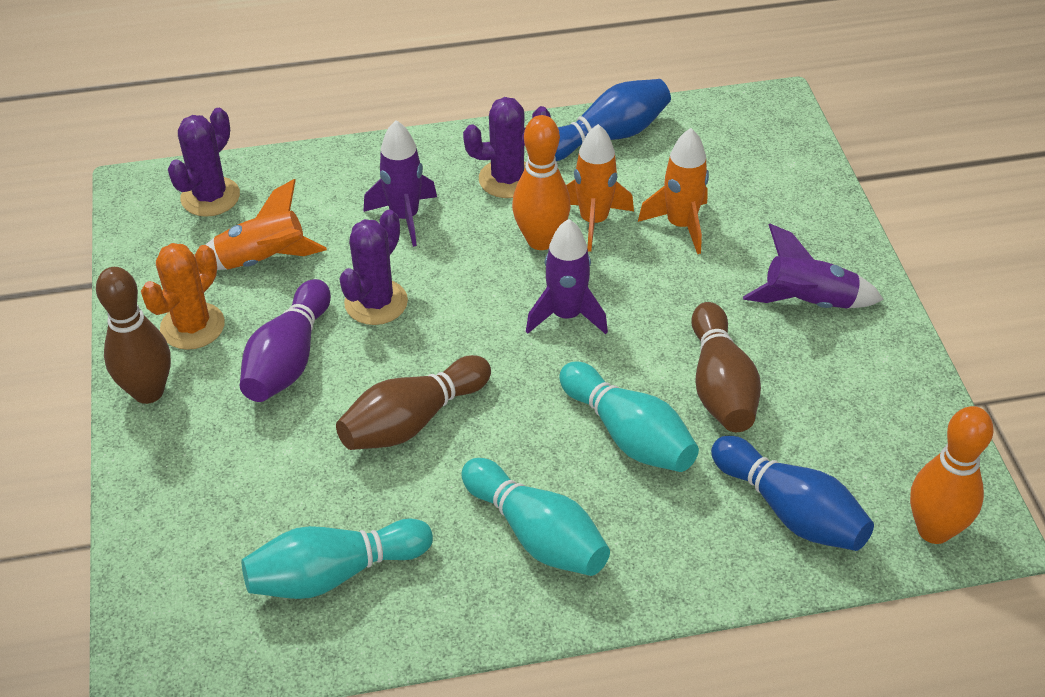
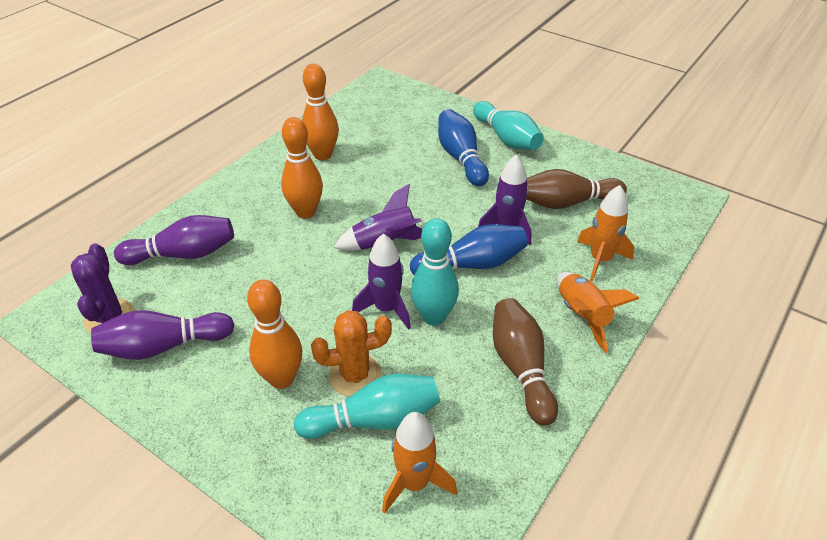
brown bowling pin: [96,267,171,404] [336,355,491,450] [691,302,761,432] = 3 -> [493,298,558,426] [526,169,627,209] = 2
orange bowling pin: [512,115,571,250] [910,406,994,544] = 2 -> [247,280,302,389] [281,117,323,218] [302,64,339,160] = 3
purple bowling pin: [240,279,331,402] = 1 -> [91,310,235,360] [114,215,234,265] = 2
purple cactus: [168,108,240,217] [339,210,408,325] [463,97,551,198] = 3 -> [71,243,135,333] = 1

